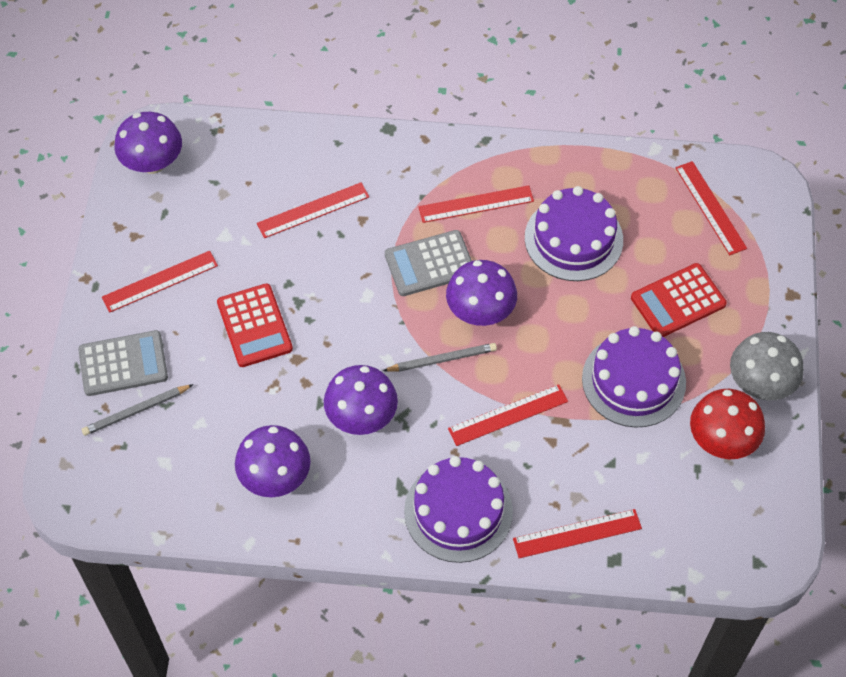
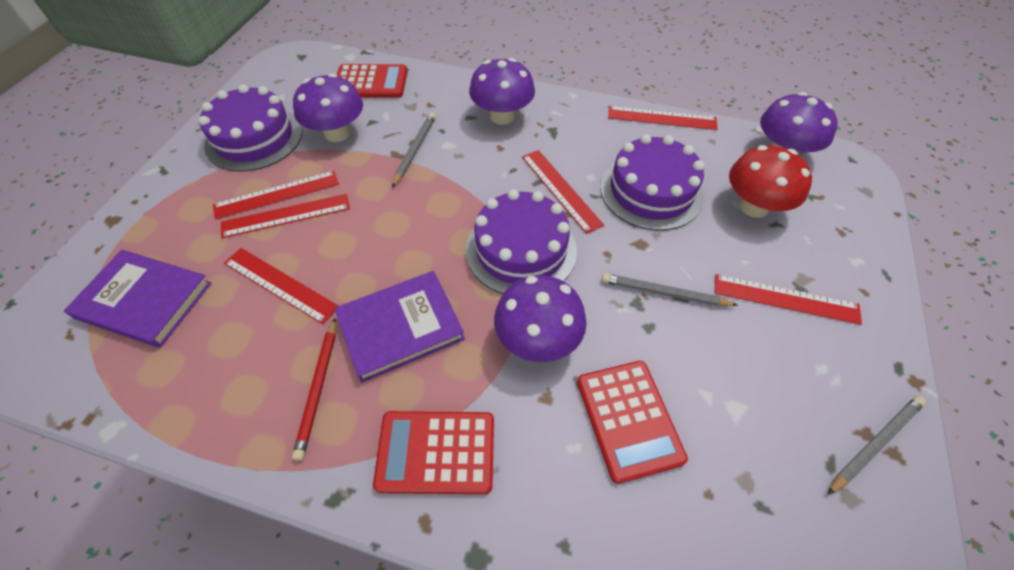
grey calculator: [78,330,168,396] [385,230,472,296] = 2 -> none = 0
grey mushroom: [730,332,804,400] = 1 -> none = 0
grey pencil: [81,384,194,436] [383,343,497,372] = 2 -> [392,113,436,187] [602,273,738,306] [828,396,926,494] = 3
purple book: none = 0 -> [64,250,211,348] [334,271,465,383] = 2
red calculator: [217,283,293,367] [631,263,727,337] = 2 -> [337,64,408,98] [373,411,494,494] [577,361,688,484] = 3
red pencil: none = 0 -> [292,318,336,461] = 1

